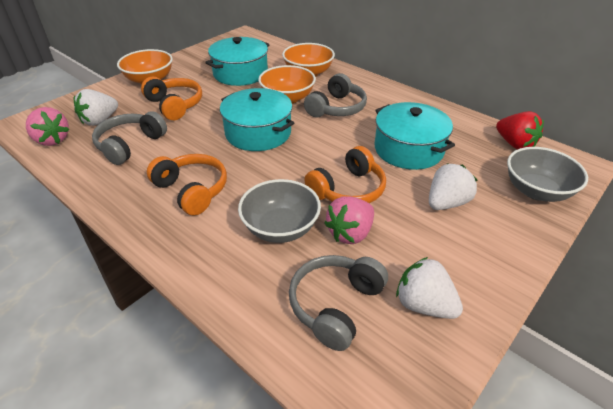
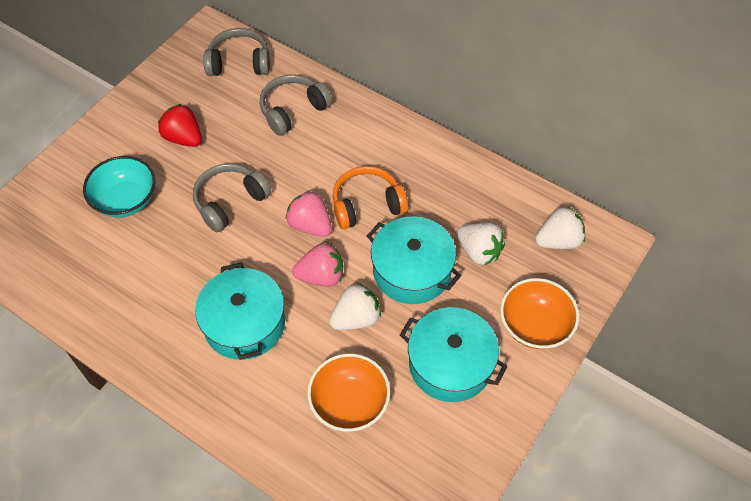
grey bowl: [238,179,321,243] [507,147,588,202] = 2 -> none = 0
orange bowl: [117,49,173,85] [258,65,316,104] [282,43,335,77] = 3 -> [307,354,390,432] [500,278,579,349] = 2
orange headphones: [141,77,202,120] [147,154,227,216] [305,146,386,203] = 3 -> [333,166,408,229] = 1
turquoise bowl: none = 0 -> [83,156,156,217] = 1

